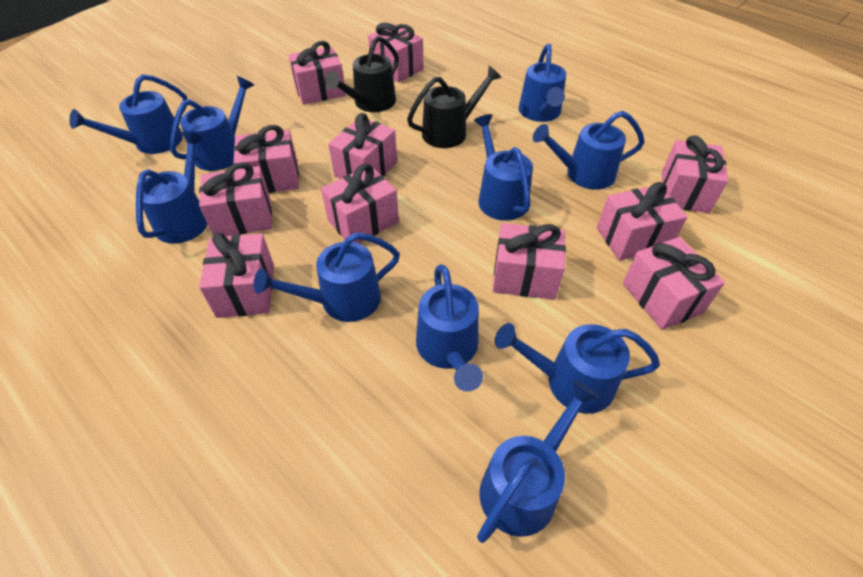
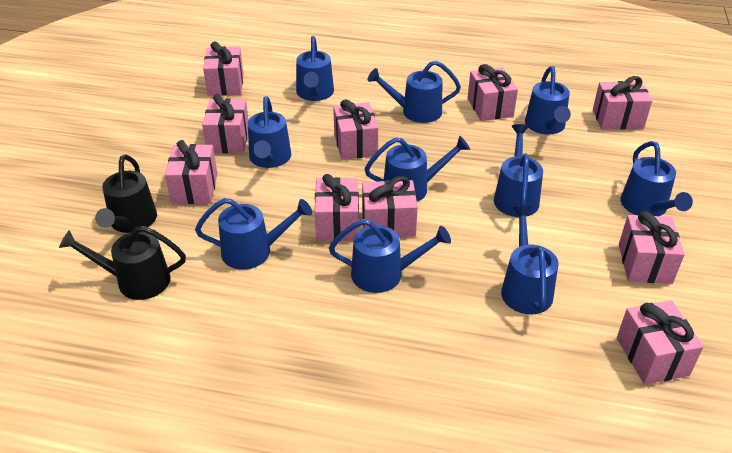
pink gift: [199,163,272,236] [199,232,274,318] [233,125,299,193] [288,41,346,105] [321,164,399,243] [328,113,397,179] [368,23,423,82] [493,223,566,300] [597,182,687,261] [623,237,725,330] [662,136,728,213] = 11 -> [165,140,218,204] [202,94,249,153] [203,42,243,96] [315,174,359,241] [333,99,378,160] [362,176,418,237] [468,64,518,121] [593,76,652,130] [617,300,704,385] [619,211,685,284] = 10

